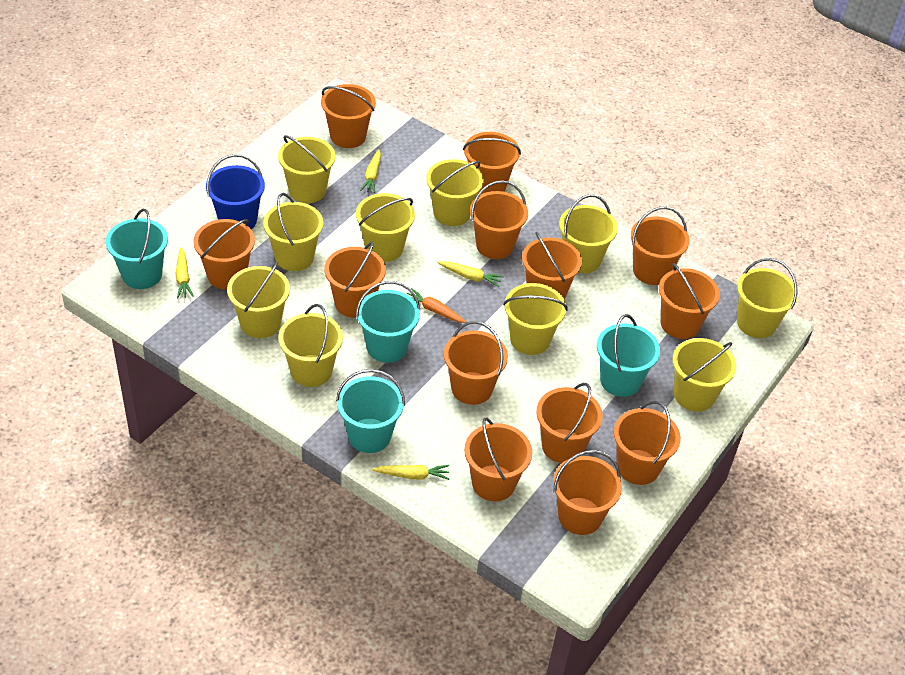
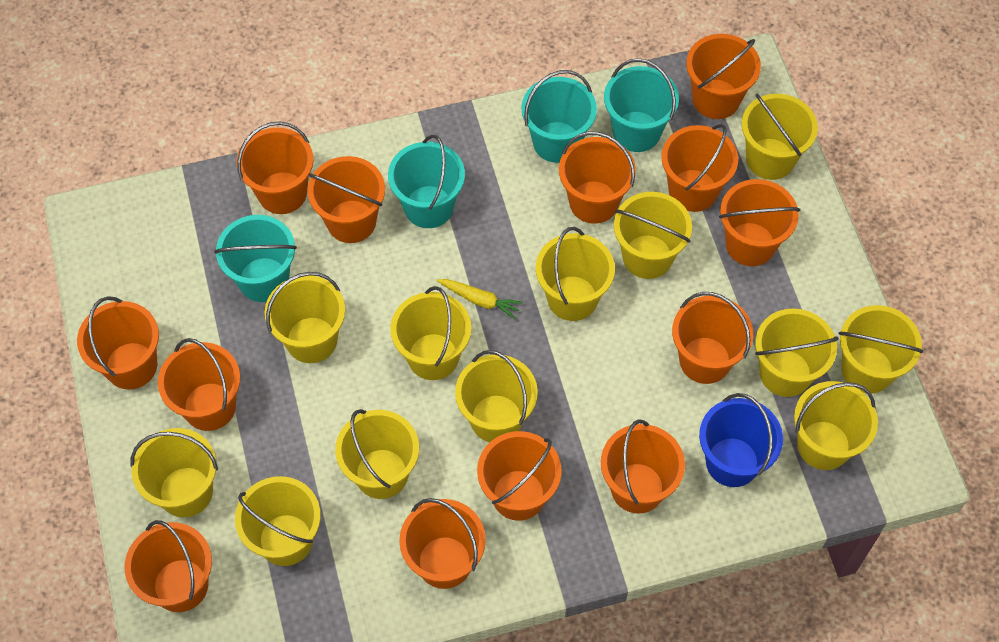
orange carrot: [407,288,466,323] = 1 -> none = 0
yellow bucket: [227,262,290,338] [263,193,323,271] [278,135,335,203] [278,304,343,387] [356,193,415,262] [426,159,484,226] [503,283,568,355] [559,194,618,273] [673,338,736,412] [737,258,798,338] = 10 -> [131,428,218,517] [235,476,321,566] [265,272,345,363] [335,409,419,499] [391,286,471,380] [455,350,538,442] [536,227,615,321] [614,192,692,279] [742,94,818,180] [755,308,839,397] [794,381,878,470] [839,305,923,394] = 12
yellow carrot: [176,247,194,298] [360,149,381,193] [372,465,449,480] [437,261,504,287] = 4 -> [437,279,523,319] = 1

